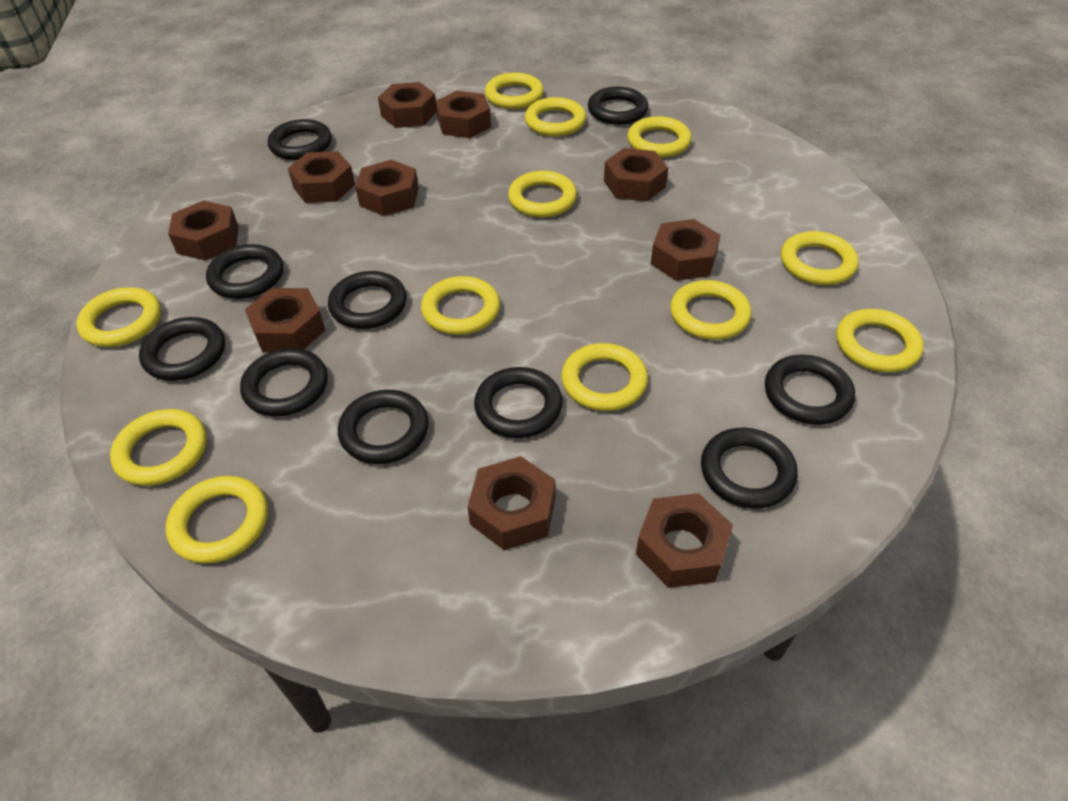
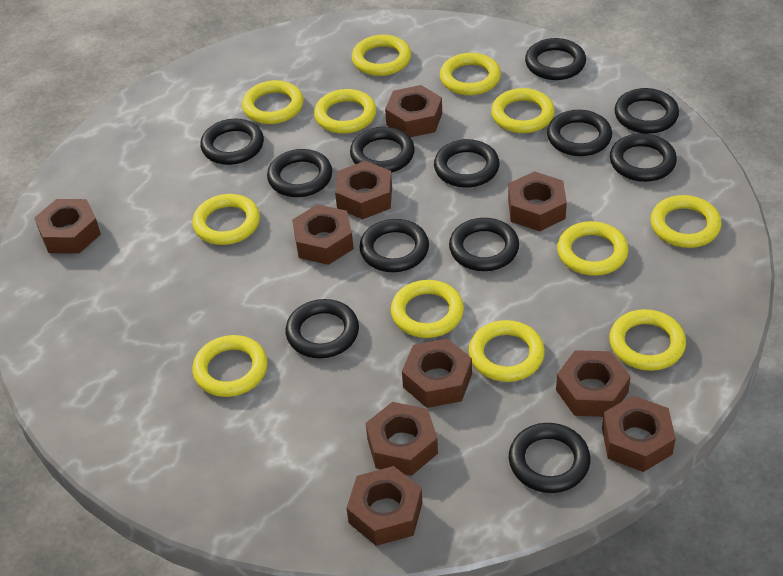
black ring: [139,317,225,381] [206,244,283,299] [240,348,328,416] [268,119,332,160] [328,271,407,329] [338,390,429,464] [474,367,563,438] [588,86,649,125] [701,428,798,509] [765,355,855,425] = 10 -> [200,119,264,165] [267,149,332,197] [286,299,359,358] [350,127,415,173] [359,219,429,272] [434,139,500,188] [449,218,519,271] [509,423,591,493] [525,38,586,80] [547,110,612,156] [610,133,677,182] [614,88,679,134] = 12

